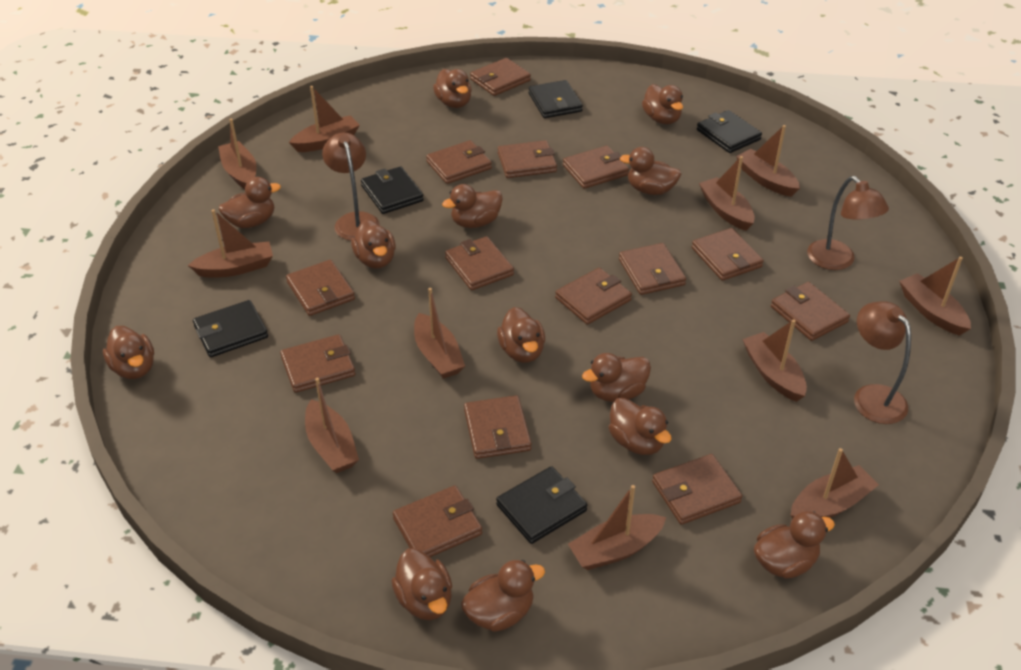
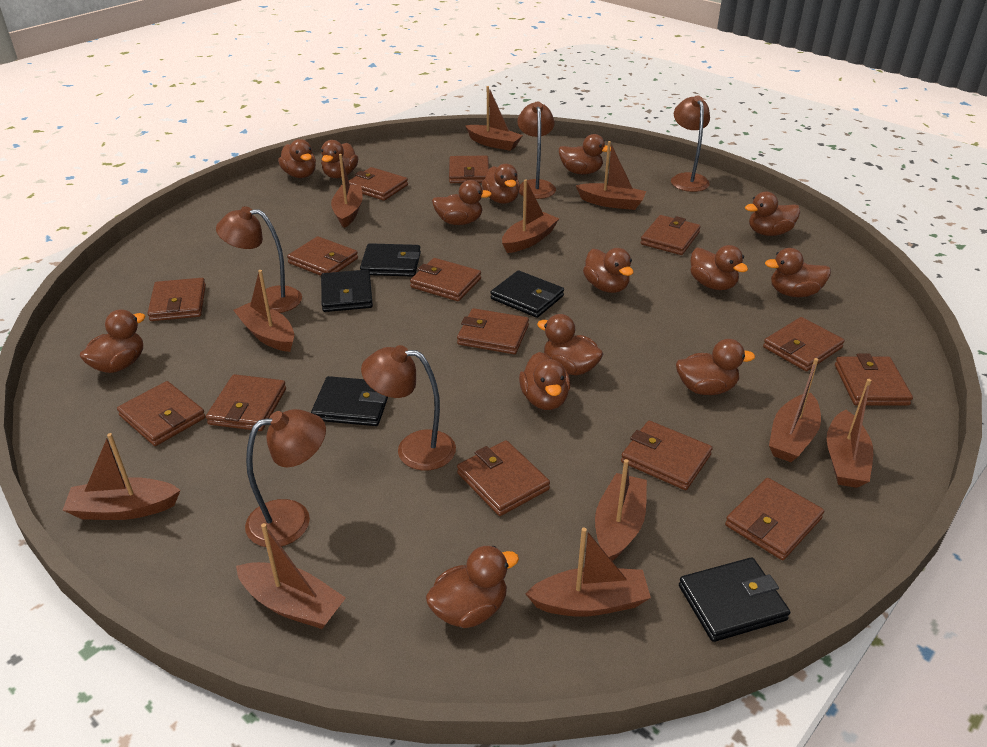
brown duck: [103,326,154,379] [219,177,281,228] [351,219,396,269] [391,548,452,620] [433,69,472,108] [442,184,503,228] [461,560,545,632] [497,307,545,363] [582,353,651,402] [609,398,672,455] [620,147,681,195] [642,84,683,124] [754,511,835,579] = 13 -> [80,309,145,373] [278,139,316,178] [321,140,359,178] [426,546,519,628] [432,180,492,225] [482,164,520,204] [519,352,570,410] [537,314,603,375] [559,134,611,174] [583,248,634,293] [676,339,755,395] [690,245,748,290] [745,192,800,236] [765,248,831,297] = 14
brown lamp: [322,132,380,241] [807,176,889,270] [854,301,911,424] = 3 -> [216,206,302,313] [245,409,326,547] [361,345,456,470] [517,101,556,199] [671,95,710,192] = 5

